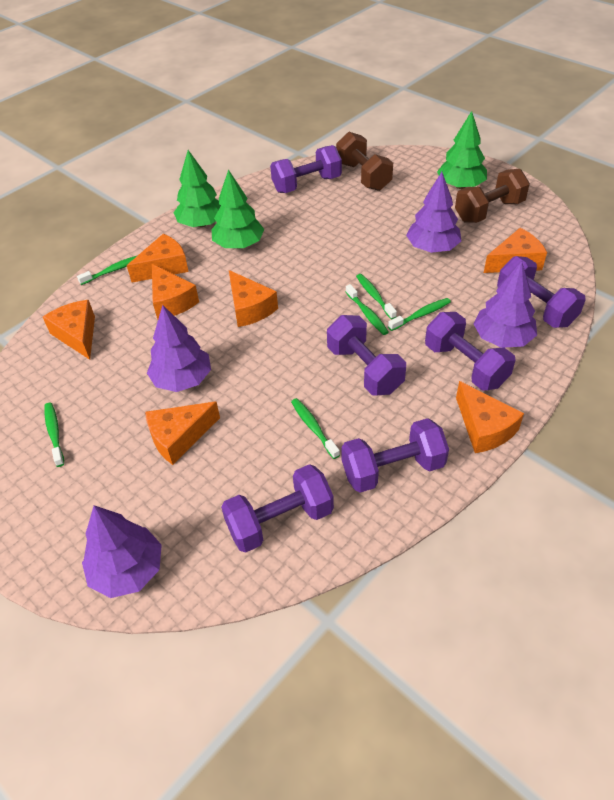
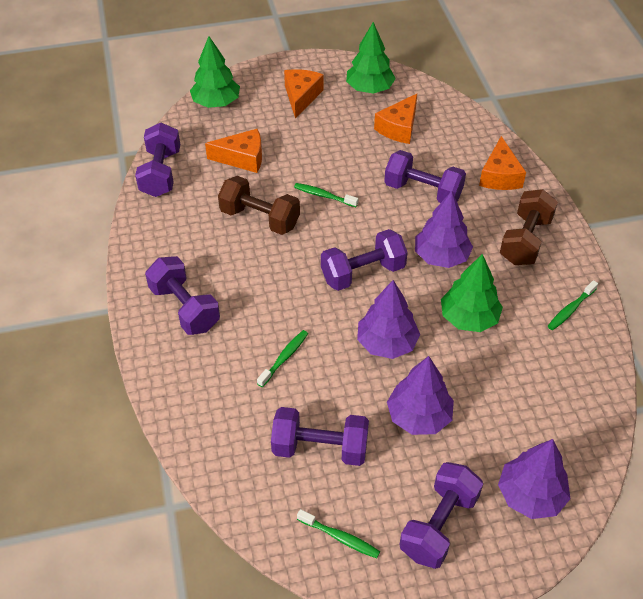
green toothbrush: [45,403,64,467] [77,256,137,285] [291,398,340,459] [346,284,389,335] [356,274,397,320] [388,298,451,331] = 6 -> [257,330,308,387] [294,183,358,207] [297,509,380,558] [548,280,598,330] = 4
orange cheese: [43,300,95,360] [127,234,189,283] [145,401,220,465] [152,264,199,320] [229,270,278,327] [456,381,524,453] [484,228,547,273] = 7 -> [205,129,262,173] [284,69,323,119] [374,94,417,144] [479,136,526,190] = 4

